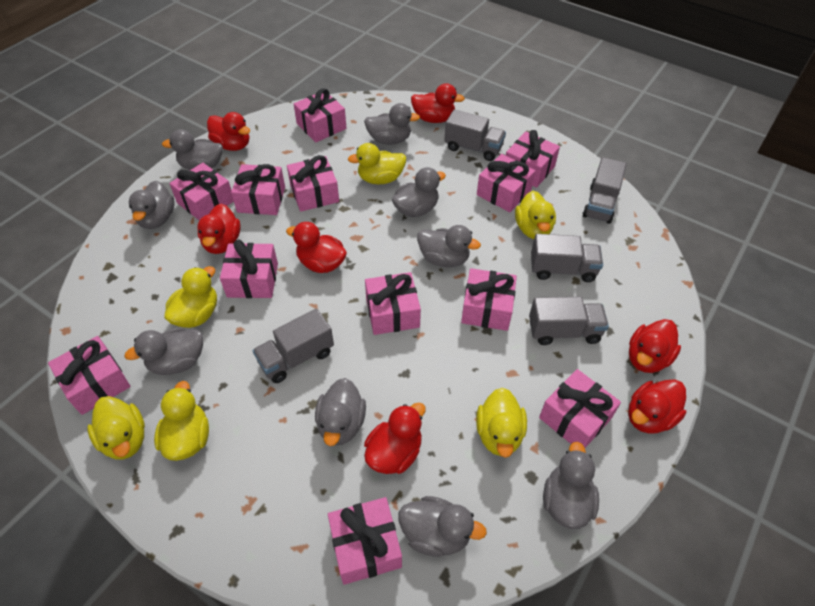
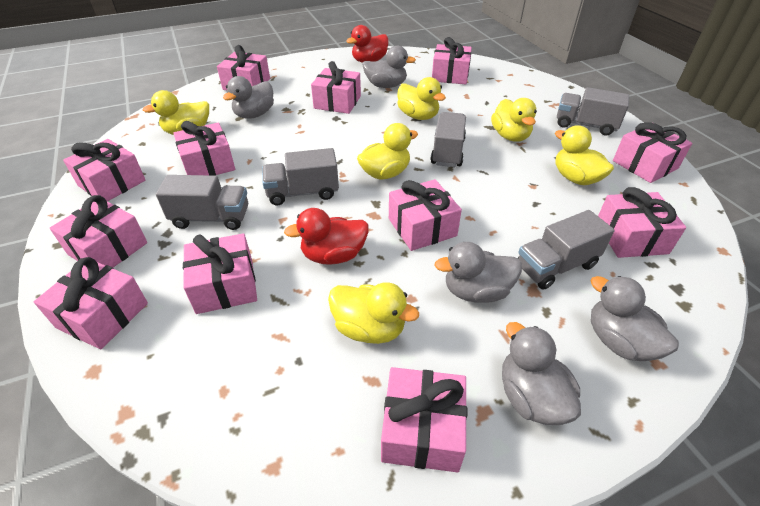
grey duck: [124,328,203,375] [129,181,175,229] [162,129,223,170] [315,378,366,446] [364,103,420,145] [392,167,446,217] [399,496,487,557] [417,225,481,267] [543,442,599,529] = 9 -> [223,76,274,119] [362,46,416,88] [434,242,522,303] [502,322,581,425] [590,276,679,361] = 5
red duck: [197,204,241,254] [207,112,250,151] [286,222,347,273] [364,403,426,474] [411,83,465,123] [628,379,686,434] [629,319,681,373] = 7 -> [284,208,369,265] [346,25,389,63] = 2

